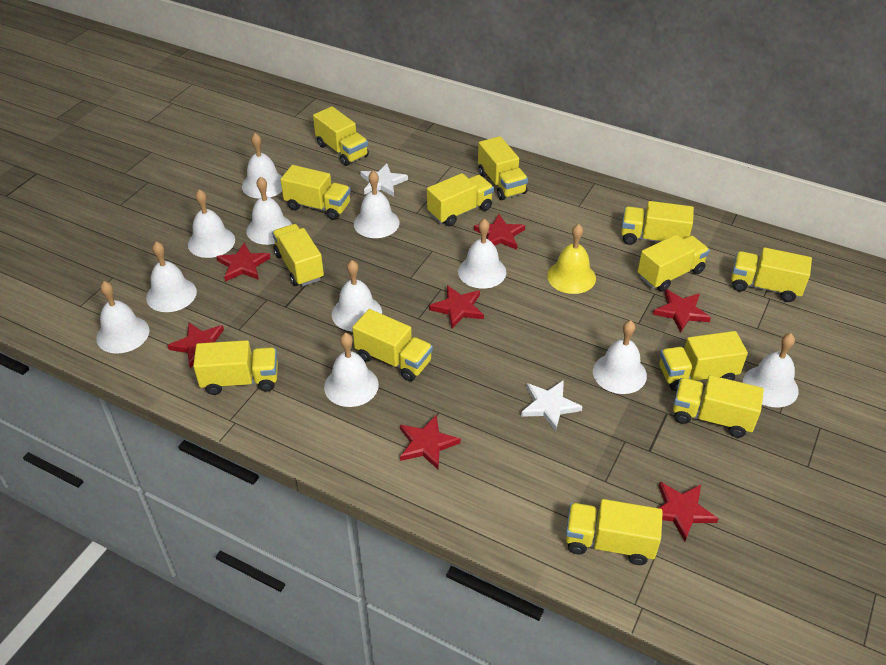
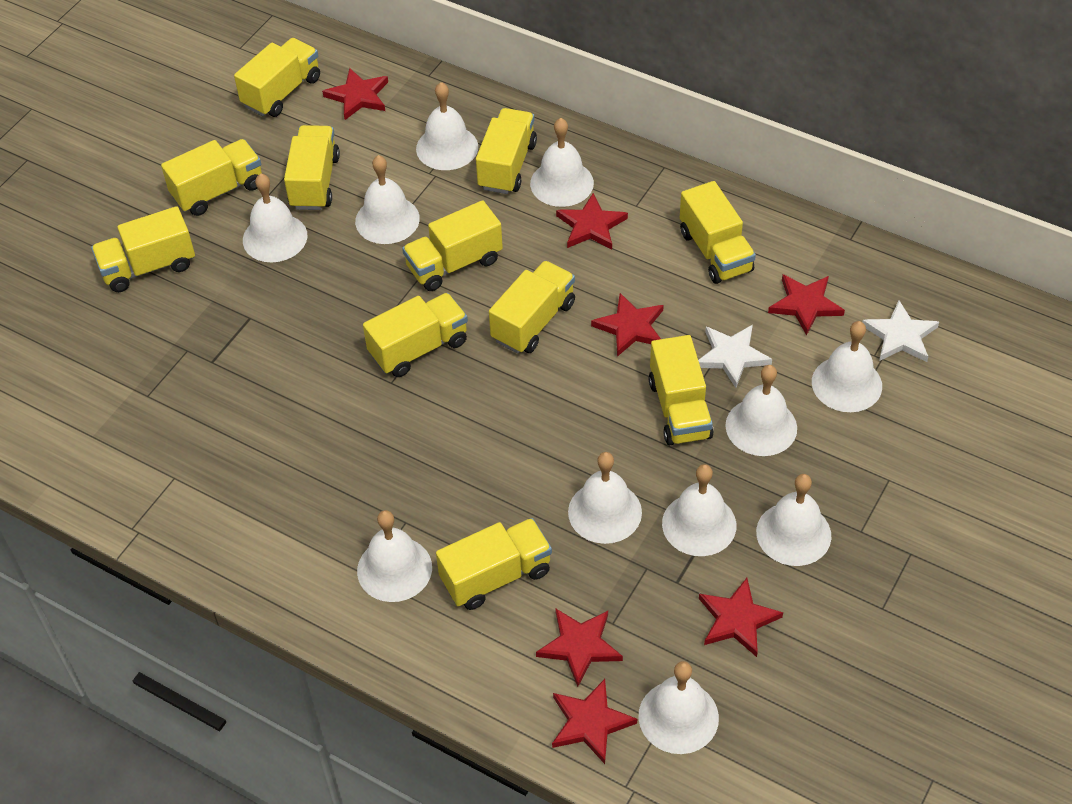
yellow bell: [547,224,596,294] = 1 -> none = 0
yellow truck: [193,340,278,395] [272,224,324,286] [280,165,351,220] [313,106,369,166] [352,309,433,381] [427,173,494,227] [478,136,528,200] [566,499,663,565] [621,201,694,245] [638,234,710,292] [659,331,748,391] [673,375,764,438] [731,247,812,302] = 13 -> [91,206,195,292] [161,139,262,216] [234,38,320,117] [284,125,340,210] [363,293,468,377] [402,200,503,291] [436,518,552,610] [476,108,537,194] [489,261,575,354] [649,335,714,445] [680,181,756,284] = 11

